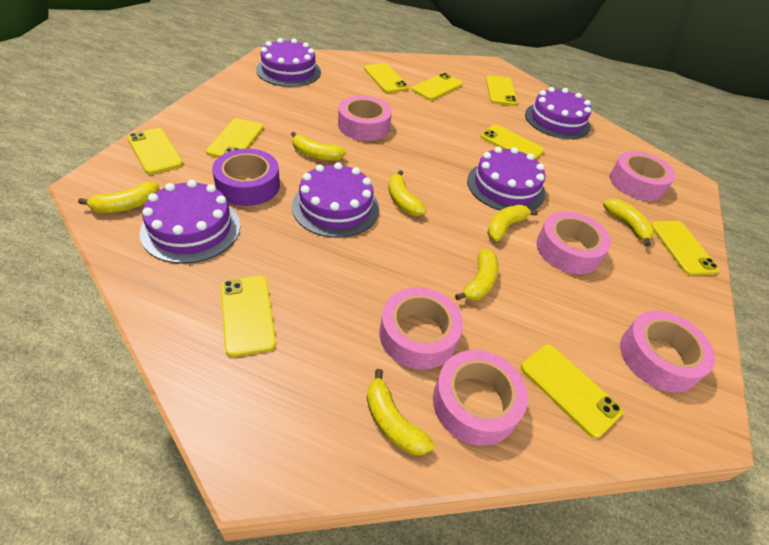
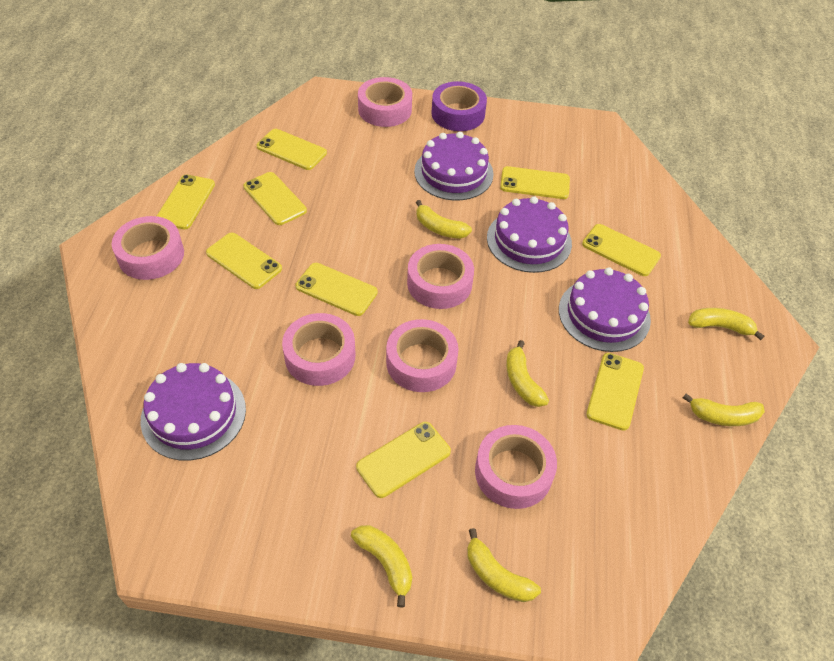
purple cake: [140,180,240,264] [256,38,321,87] [292,162,379,238] [467,147,545,210] [525,87,592,139] = 5 -> [141,363,246,461] [414,132,494,201] [487,196,572,273] [559,267,651,352] = 4
yellow banana: [78,182,159,213] [291,132,346,161] [367,369,434,455] [389,170,427,216] [455,249,499,301] [487,205,538,241] [603,199,654,246] = 7 -> [351,525,412,607] [416,200,472,239] [467,528,541,602] [506,340,549,407] [683,393,765,426] [688,308,764,340] = 6

